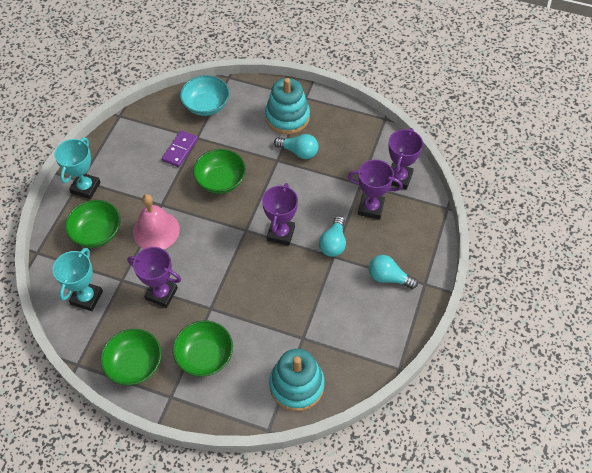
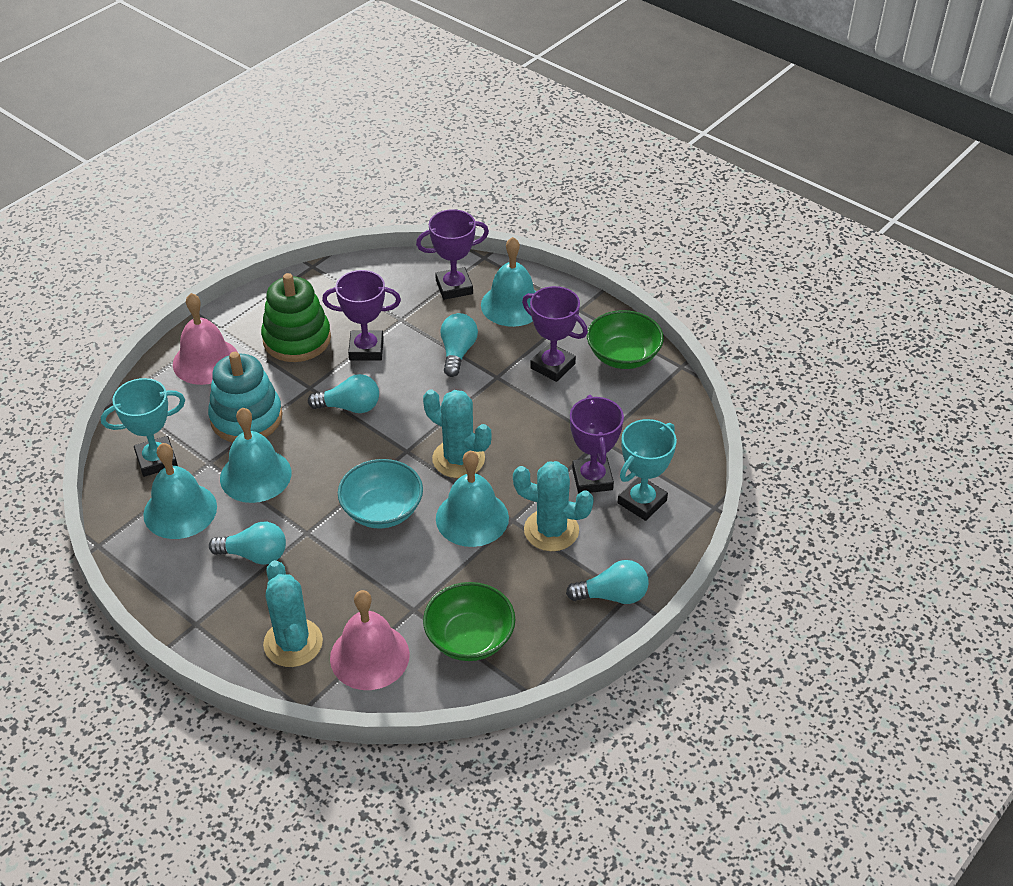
green bowl: [65,200,121,248] [100,329,162,385] [173,320,233,377] [193,149,246,194] = 4 -> [423,582,516,661] [587,310,664,369] = 2
green stacking toy: none = 0 -> [261,273,331,362] = 1
pink bell: [133,194,180,249] = 1 -> [173,293,237,385] [330,590,410,690] = 2
purple domino: [162,130,198,167] = 1 -> none = 0
turquoise bell: none = 0 -> [143,443,217,539] [220,408,291,503] [436,450,509,547] [481,237,536,327] = 4
turquoise cactus: none = 0 -> [263,560,323,667] [423,389,491,478] [513,461,594,551] = 3
turquoise light bulb: [274,134,318,159] [319,216,346,257] [369,255,418,289] = 3 -> [209,522,286,565] [308,374,379,413] [441,313,478,377] [566,560,649,604] = 4
turquoise stacking toy: [265,78,310,134] [269,349,325,411] = 2 -> [208,352,282,442] = 1

